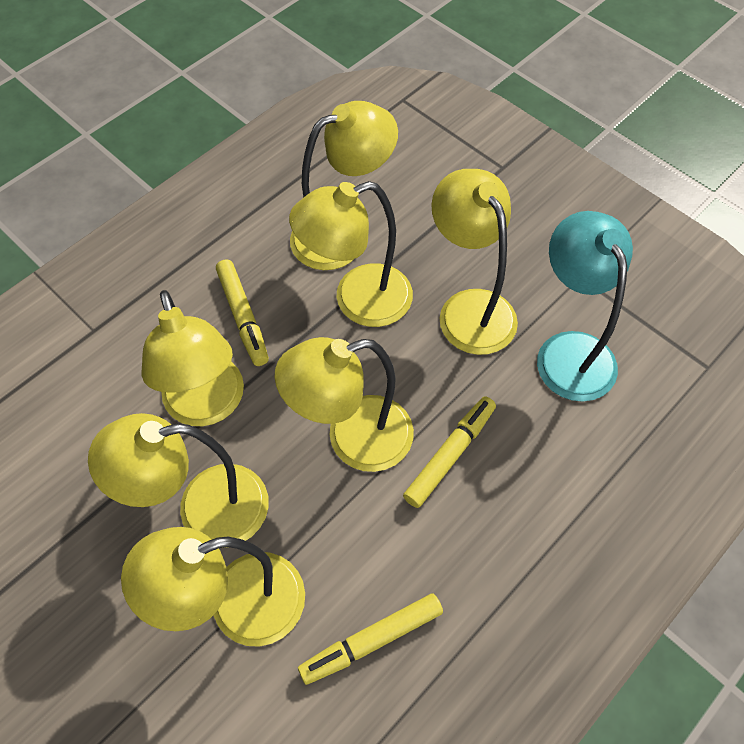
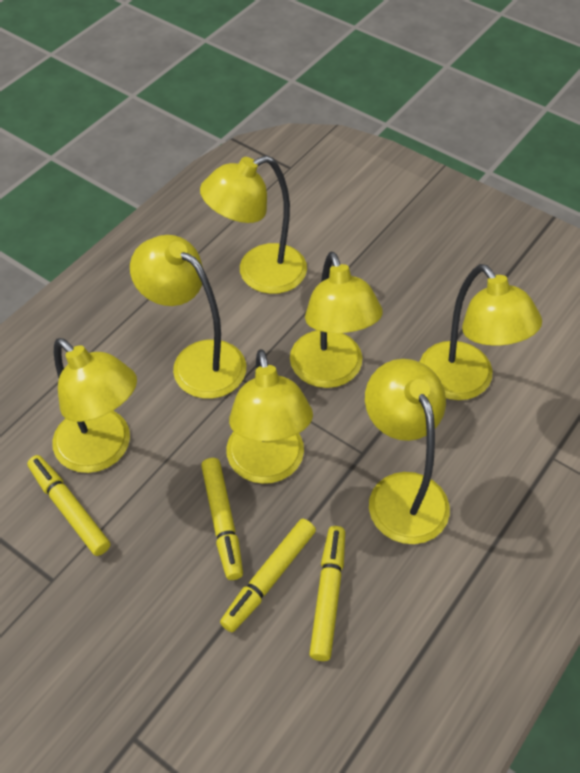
turquoise lamp: [537,211,633,402] = 1 -> none = 0
yellow marker: [216,259,269,366] [298,593,443,685] [403,396,496,508] = 3 -> [27,455,110,556] [201,458,243,580] [220,519,316,632] [309,526,345,661] = 4

